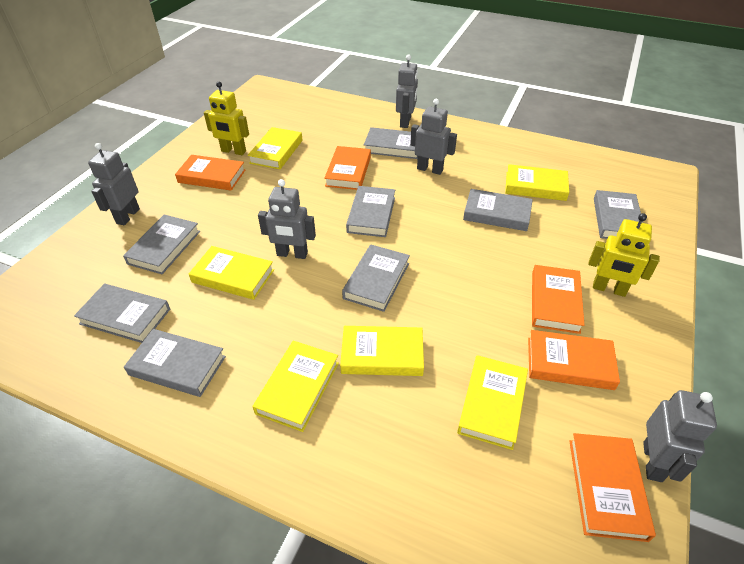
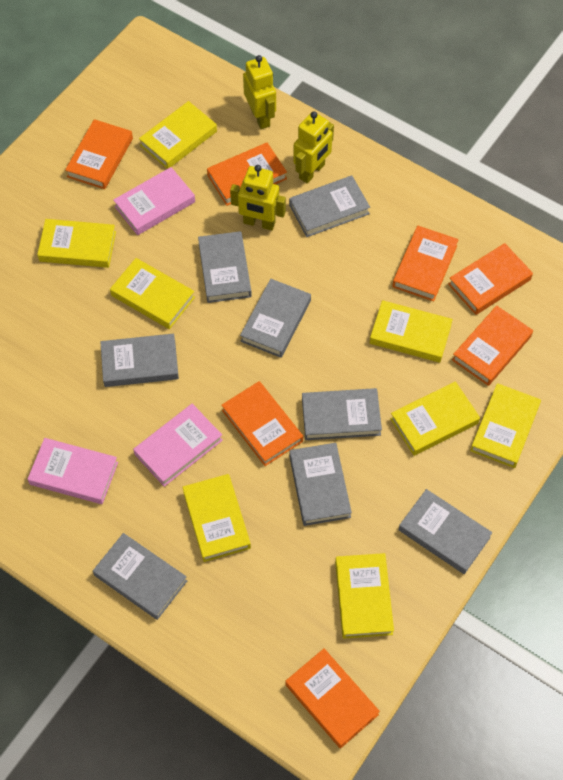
grey robot: [88,143,140,225] [258,179,316,259] [396,55,418,128] [410,99,457,175] [643,390,717,482] = 5 -> none = 0
orange book: [175,155,245,191] [324,146,371,190] [528,330,620,390] [532,265,584,334] [569,433,656,542] = 5 -> [65,119,133,189] [207,143,287,206] [221,381,303,466] [285,648,380,748] [392,226,459,301] [448,243,533,315] [452,305,533,386] = 7
pink book: none = 0 -> [28,438,118,504] [113,167,195,235] [133,404,223,487] = 3
yellow book: [189,246,274,300] [248,127,303,169] [253,341,339,432] [340,326,424,376] [457,355,528,450] [505,164,569,201] = 6 -> [37,219,116,268] [110,258,195,329] [139,101,217,169] [182,474,251,562] [335,553,394,639] [370,300,453,363] [390,381,480,456] [470,383,541,468] = 8
yellow robot: [204,82,249,155] [588,213,660,297] = 2 -> [230,165,286,230] [243,55,276,129] [293,111,334,183] = 3

